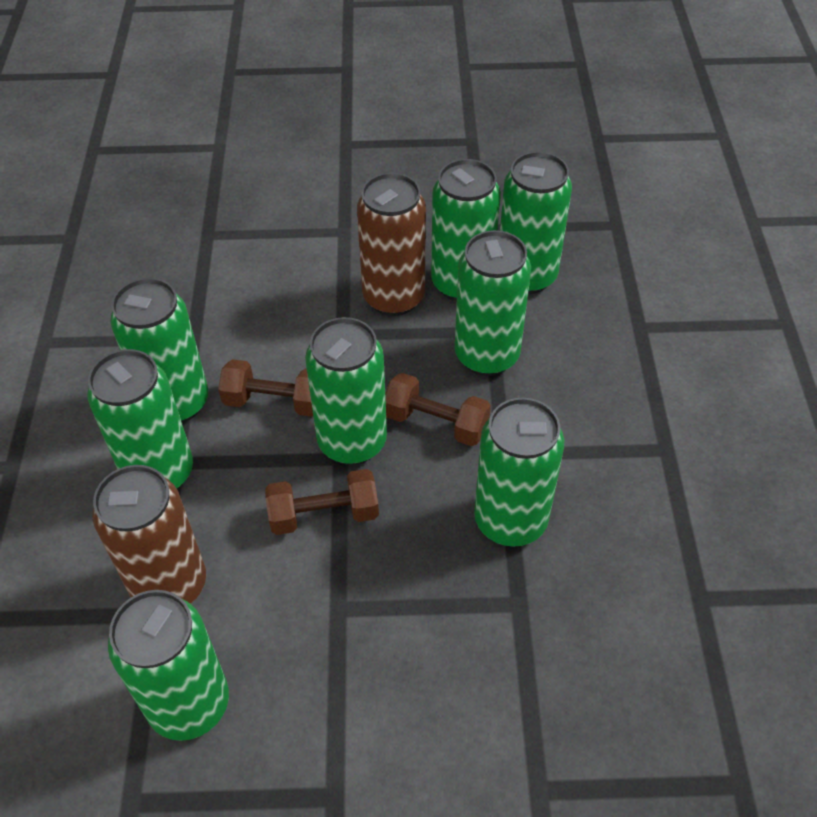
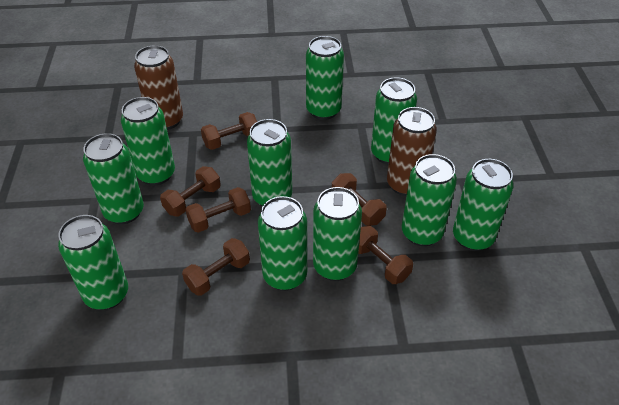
brown dumbbell: [218,359,313,417] [265,469,379,535] [385,373,491,446] = 3 -> [160,166,221,217] [182,238,250,296] [185,187,251,233] [201,112,257,150] [332,173,387,226] [358,226,413,284] = 6
green can: [87,349,193,489] [108,590,229,741] [110,278,208,423] [305,317,387,465] [431,159,501,301] [455,230,531,376] [474,398,564,547] [500,151,572,294] = 8 -> [58,215,128,310] [83,133,144,224] [121,97,175,185] [247,119,292,207] [258,196,307,291] [306,36,344,120] [313,187,362,281] [371,77,417,164] [402,154,457,246] [453,159,514,251] = 10

